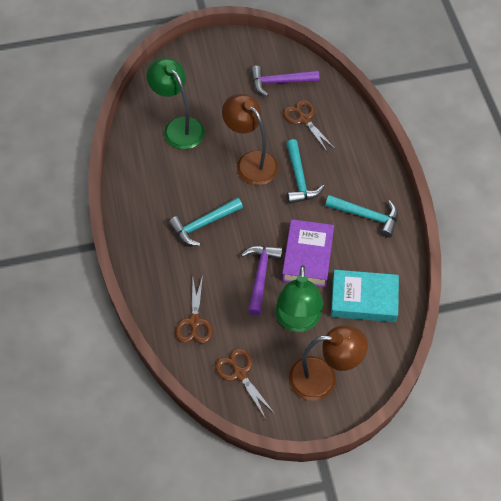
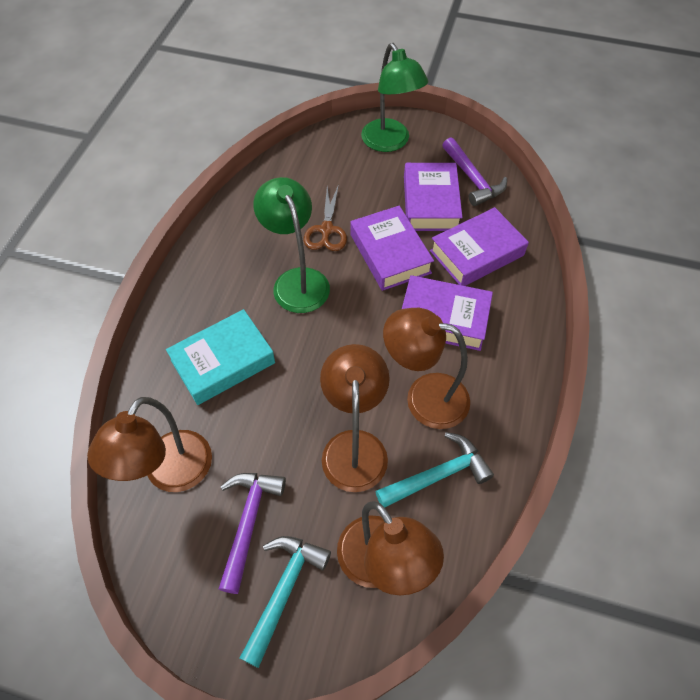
brown lamp: [222,94,278,185] [289,326,368,401] = 2 -> [87,397,212,492] [320,344,390,492] [337,501,444,595] [383,308,470,429] = 4
brown scissors: [175,275,213,344] [215,348,275,419] [283,100,335,153] = 3 -> [304,184,347,251] = 1
purple book: [282,219,334,287] = 1 -> [350,206,434,291] [402,275,493,351] [404,163,463,231] [430,207,529,286] = 4
turquoise hammer: [169,197,243,246] [286,139,325,204] [325,195,398,238] = 3 -> [240,536,331,668] [376,432,494,507] = 2

